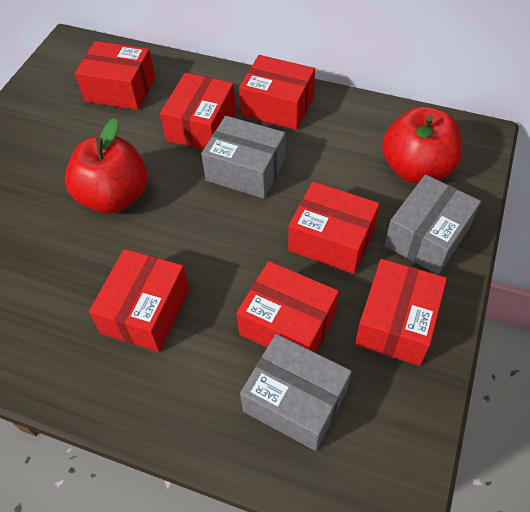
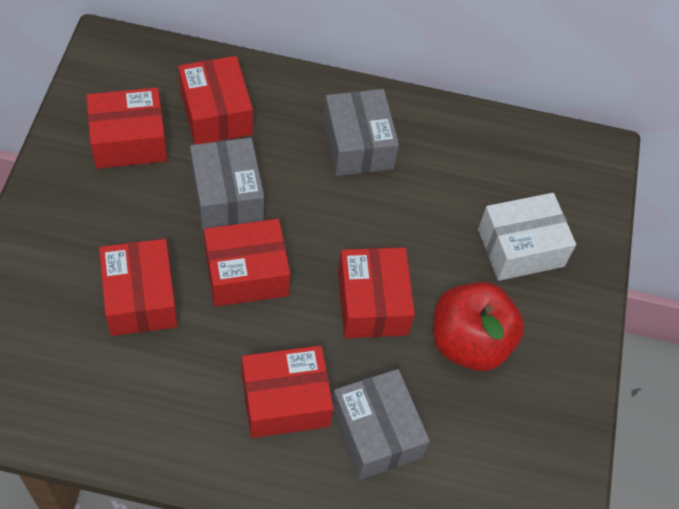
red apple: [65,118,148,214] [382,106,463,184] = 2 -> [433,282,524,371] = 1
red box: [75,41,155,110] [89,249,189,352] [160,73,236,150] [237,261,339,353] [239,55,315,130] [288,181,380,274] [355,259,447,366] = 7 -> [86,87,167,169] [99,239,178,336] [178,56,253,145] [204,219,290,307] [242,345,333,438] [338,247,415,338] = 6
white box: none = 0 -> [478,193,576,281] = 1

